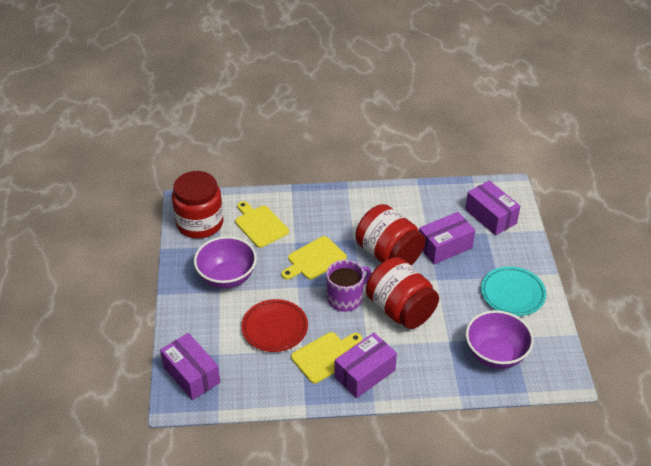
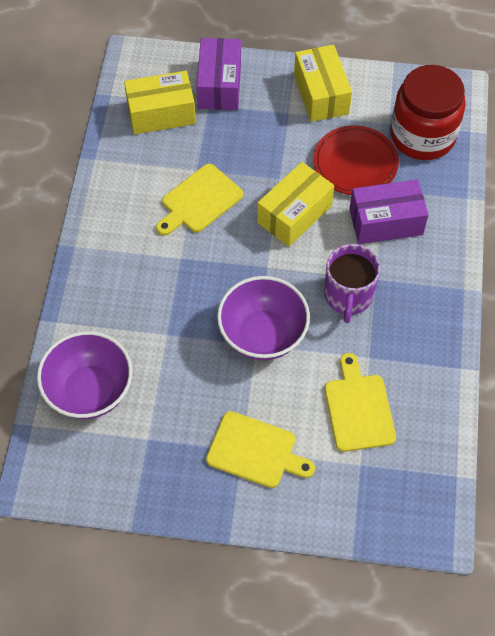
purple box: [160,333,220,400] [334,333,397,398] [419,212,475,264] [465,180,520,236] = 4 -> [197,38,241,110] [349,179,429,244] = 2
red jar: [172,171,224,239] [355,204,425,265] [366,257,439,329] = 3 -> [391,65,466,160] = 1
turquoise plate: [481,266,546,316] = 1 -> none = 0
yellow box: none = 0 -> [124,71,196,134] [257,162,334,247] [294,45,352,122] = 3

